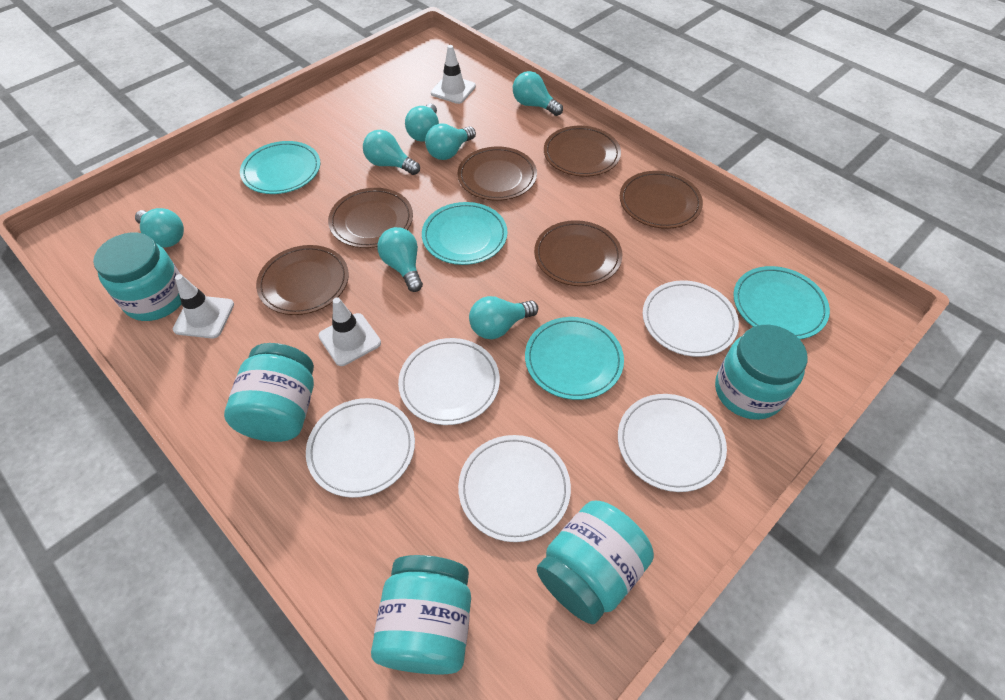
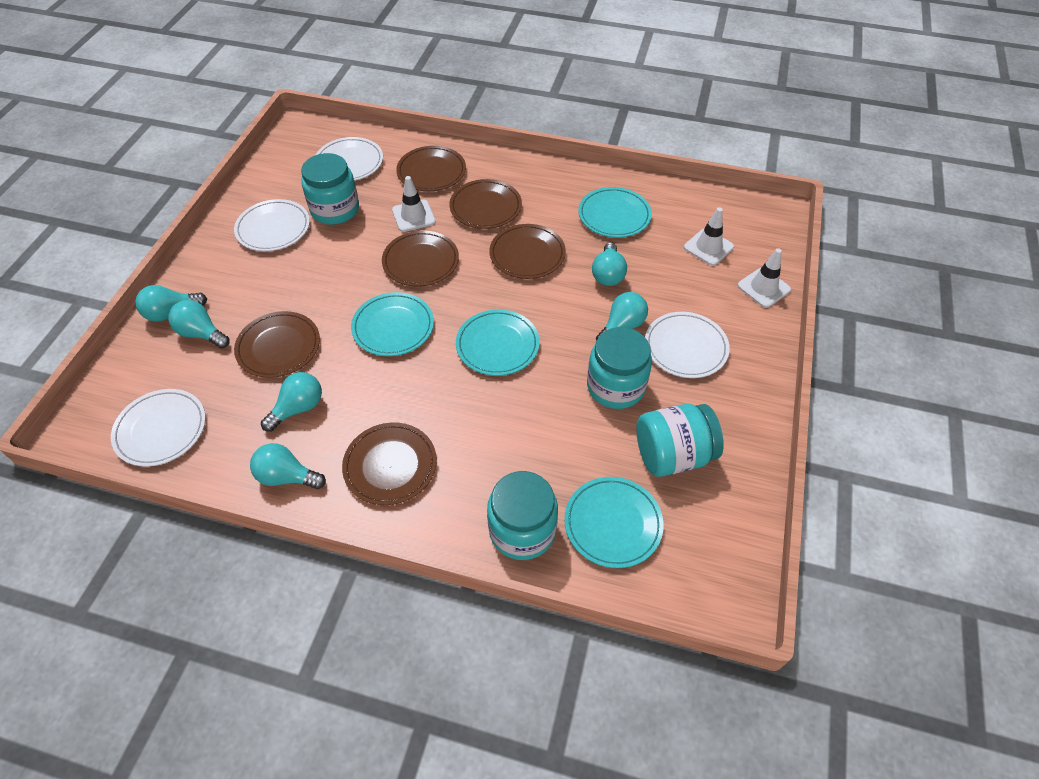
turquoise jar: [93,232,181,321] [224,343,314,442] [371,555,471,674] [537,501,654,624] [715,325,808,420] = 5 -> [301,153,359,225] [487,471,558,560] [587,327,652,409] [636,404,724,477] = 4
turquoise light bulb: [135,208,184,248] [363,130,420,175] [377,227,423,292] [405,104,439,142] [425,124,476,160] [469,296,538,339] [513,71,563,116] = 7 -> [135,285,207,322] [168,300,229,348] [250,443,326,489] [261,372,322,432] [592,242,627,286] [596,292,648,341] = 6
white plate: [306,398,415,498] [398,338,500,425] [458,435,571,542] [618,394,727,492] [643,280,739,357] = 5 -> [111,389,206,467] [234,199,310,251] [316,137,383,181] [645,312,730,378] = 4

